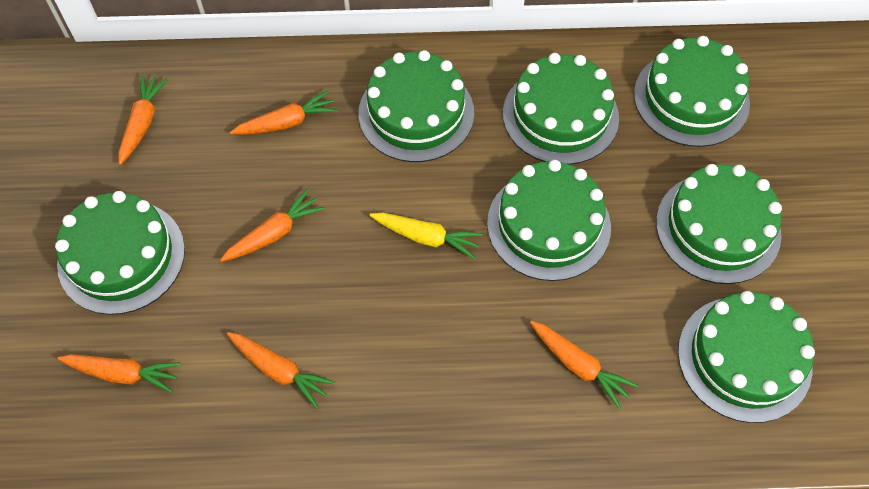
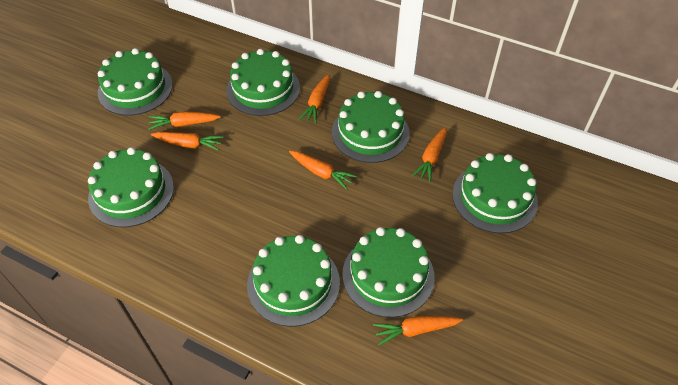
yellow carrot: [369,213,483,259] = 1 -> none = 0

